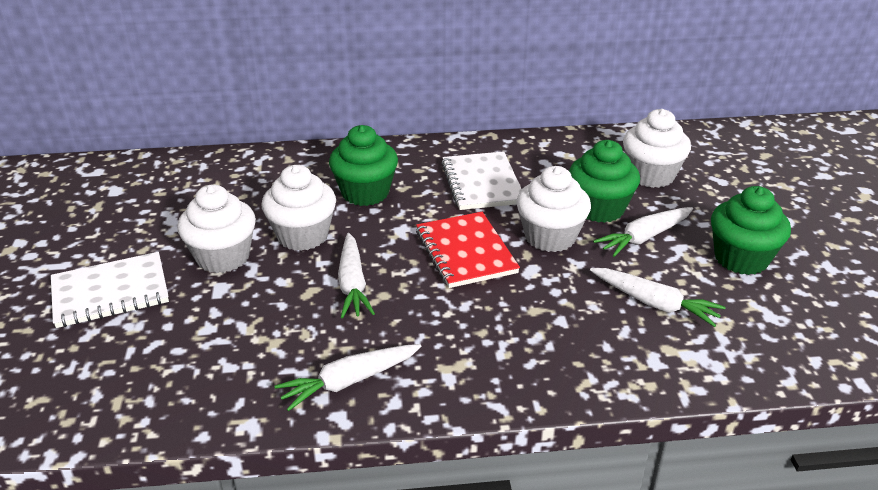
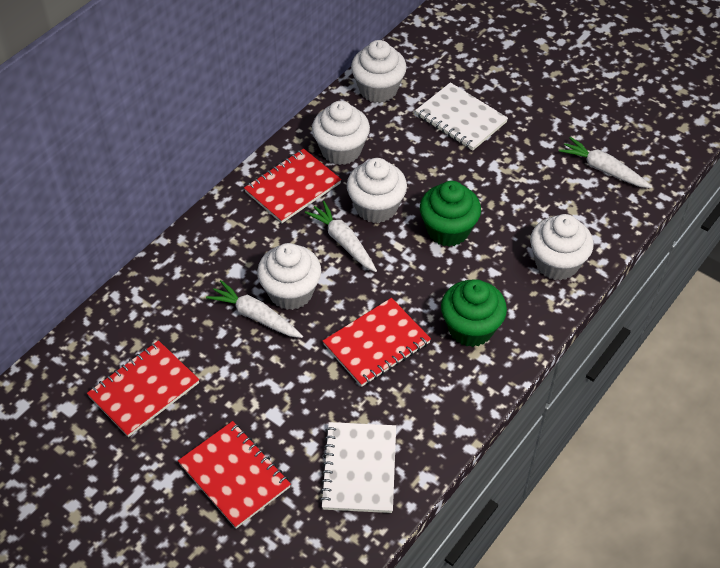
green cupcake: [329,125,398,206] [569,140,640,223] [711,186,791,275] = 3 -> [420,181,481,246] [441,279,507,347] = 2
red notebook: [416,212,520,288] = 1 -> [87,340,199,437] [178,421,291,529] [244,148,342,223] [323,298,431,387] = 4
white carrot: [274,344,421,411] [338,233,375,318] [590,268,726,327] [593,207,693,257] = 4 -> [206,280,303,338] [305,201,377,272] [559,137,652,188] = 3
white cupcake: [177,185,256,273] [262,165,336,251] [516,166,591,252] [623,109,691,188] = 4 -> [257,243,321,310] [312,101,370,165] [347,158,407,223] [351,40,407,103] [530,214,594,281] = 5

